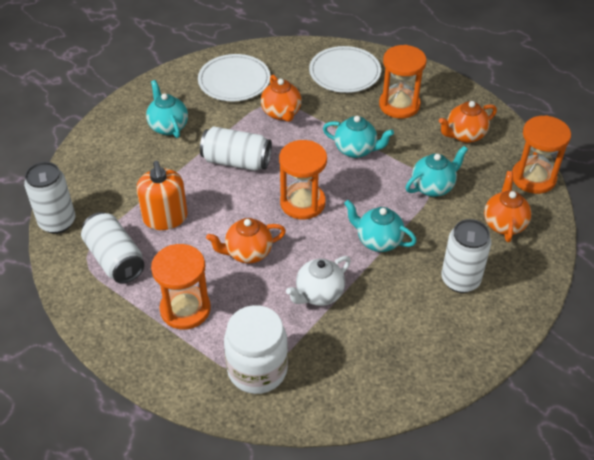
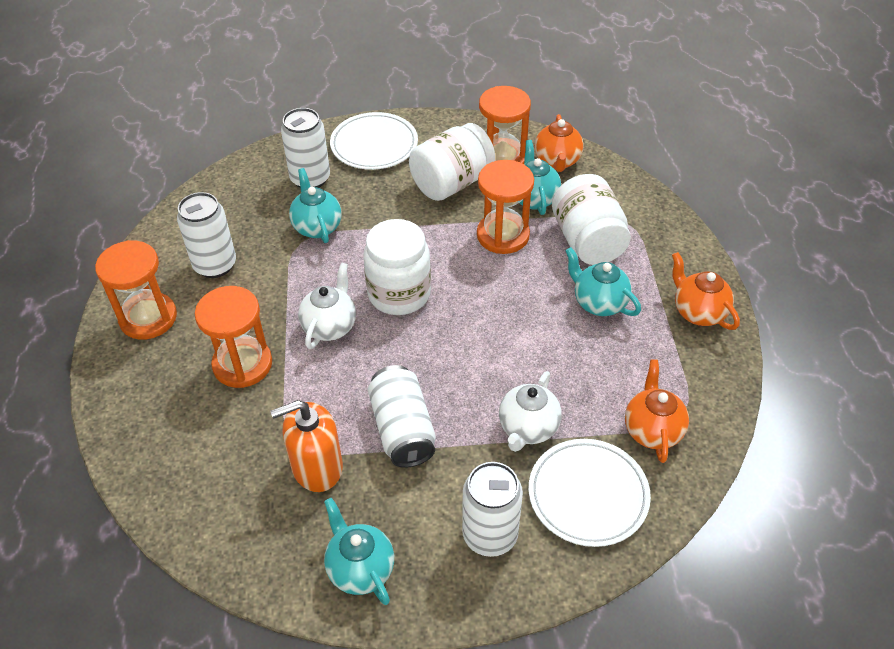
orange teapot: [206,218,286,263] [261,75,302,122] [439,101,497,143] [484,171,532,242] = 4 -> [535,114,584,172] [625,360,689,463] [672,252,740,330] = 3
white jar: [224,305,288,394] = 1 -> [363,219,431,315] [409,123,495,201] [552,174,631,265] = 3
white teapot: [286,256,351,306] = 1 -> [298,262,356,349] [499,371,562,452] = 2

